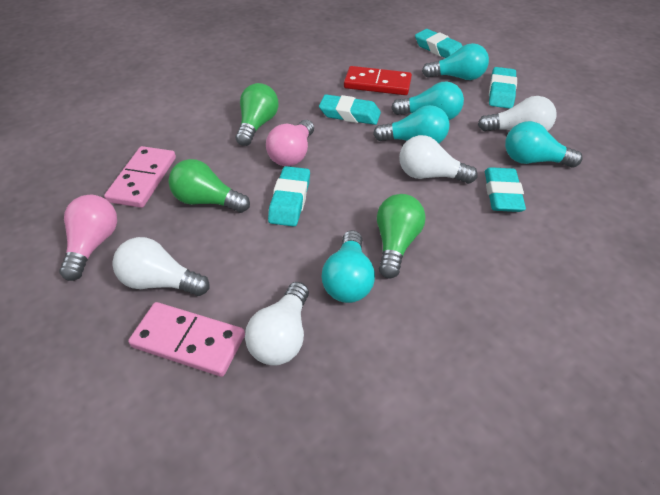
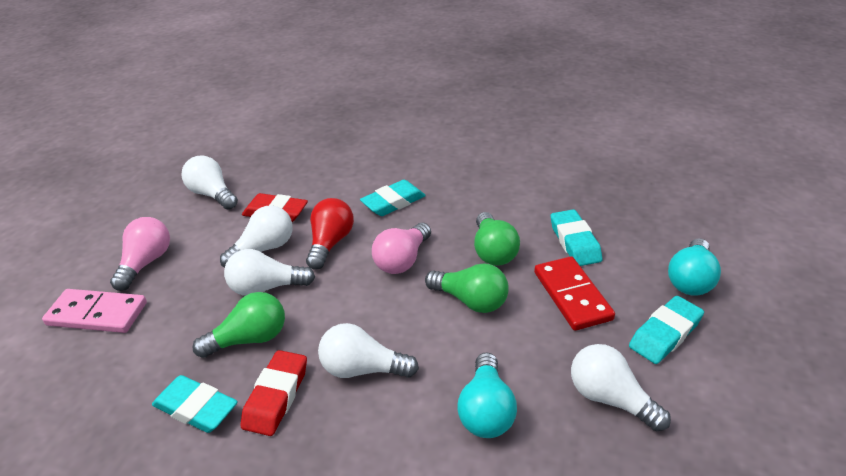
pink domino: [104,146,176,208] [128,302,245,377] = 2 -> [42,289,147,333] = 1
red eraser: none = 0 -> [240,350,307,436] [242,193,308,222] = 2
red light bulb: none = 0 -> [306,198,354,270] = 1
turquoise eraser: [268,166,310,226] [319,94,381,125] [415,29,462,58] [485,167,526,212] [489,67,517,109] = 5 -> [152,375,238,433] [360,180,426,216] [550,209,602,266] [629,296,704,364] = 4
turquoise light bulb: [321,230,375,303] [373,105,450,144] [391,81,464,120] [422,43,489,80] [505,121,582,168] = 5 -> [457,353,517,438] [668,238,721,296] = 2
white light bulb: [112,237,209,296] [245,282,309,366] [399,135,478,184] [478,96,557,131] = 4 -> [182,156,238,210] [220,206,293,267] [224,249,315,296] [318,323,419,378] [571,344,671,431] = 5

